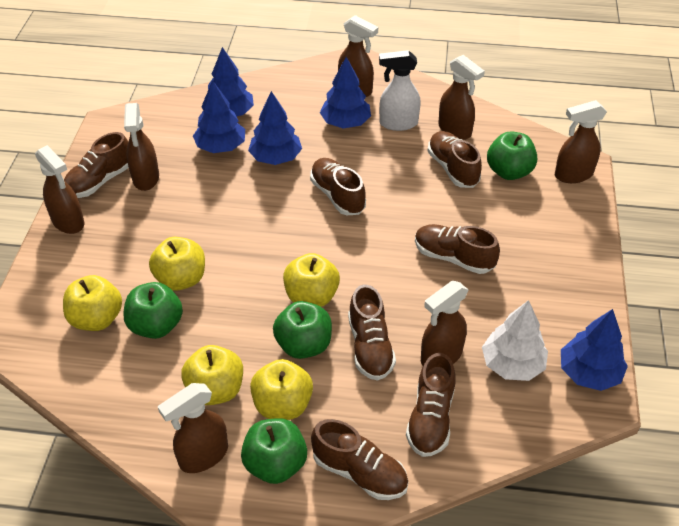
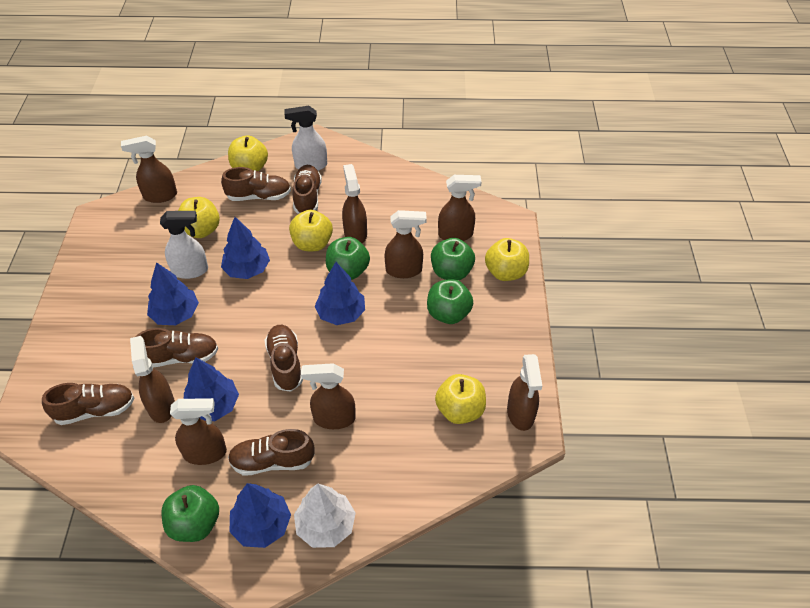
brown shoe: [64,132,129,198] [310,158,366,215] [311,419,408,500] [348,285,396,381] [406,353,455,457] [415,224,500,274] [428,131,482,188] = 7 -> [42,383,134,425] [136,328,218,367] [221,167,291,201] [228,429,315,476] [265,325,303,392] [292,165,322,214] = 6
brown spray bottle: [35,145,84,234] [124,103,159,191] [158,383,228,473] [338,15,378,97] [421,281,468,366] [438,55,485,140] [555,100,607,183] = 7 -> [121,136,177,203] [130,336,175,423] [170,398,227,465] [301,363,356,429] [342,164,367,243] [384,210,427,278] [438,175,482,241] [507,354,542,431] = 8
white spray bottle: [379,50,421,131] = 1 -> [160,211,208,279] [284,106,327,171] = 2

